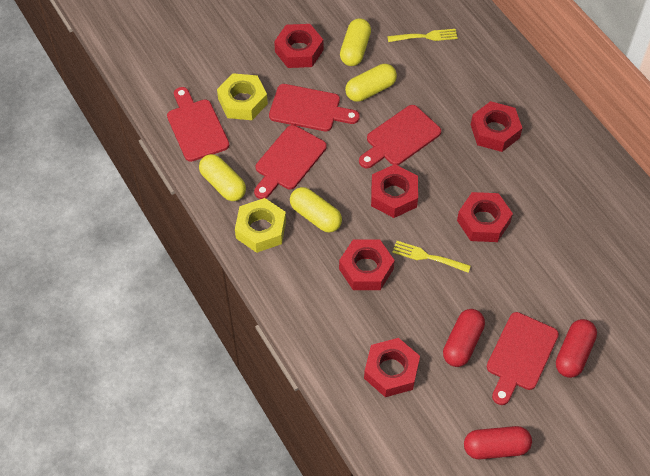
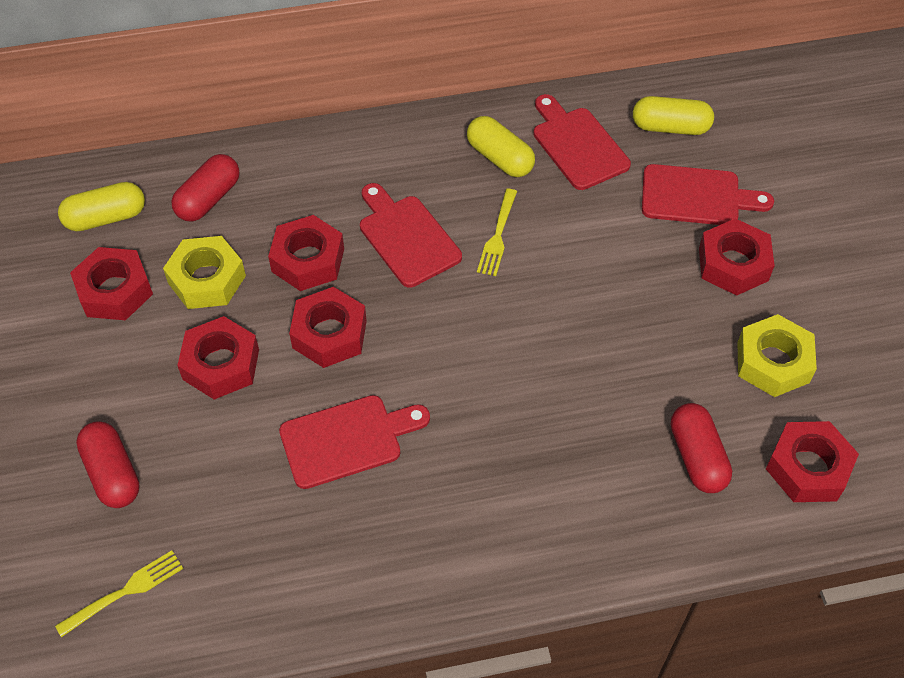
red cutting board: [167,87,229,162] [254,125,327,199] [269,84,360,132] [359,105,441,168] [487,312,559,405] = 5 -> [279,395,430,489] [360,183,462,288] [533,94,631,190] [642,164,774,225] = 4
yellow capsule: [199,154,246,201] [290,187,342,233] [340,18,371,66] [345,64,397,102] = 4 -> [58,182,145,231] [467,116,535,177] [633,96,714,135] = 3

